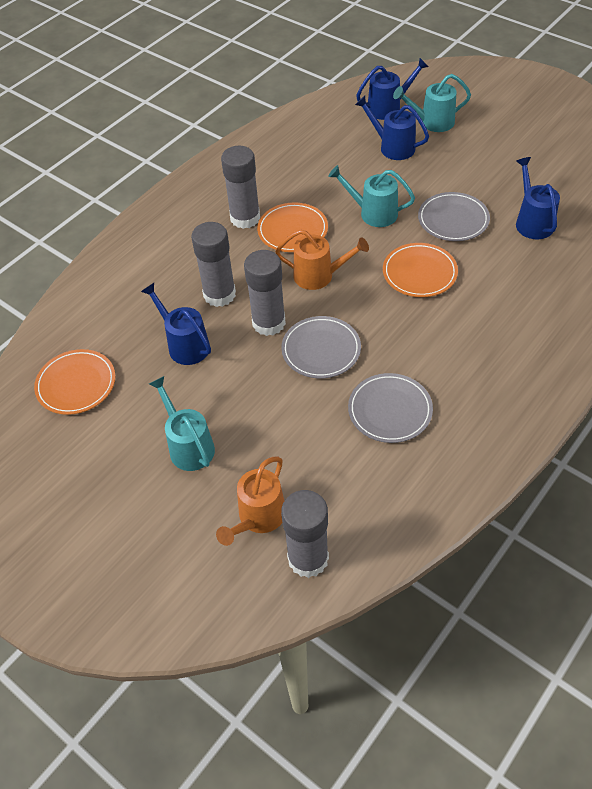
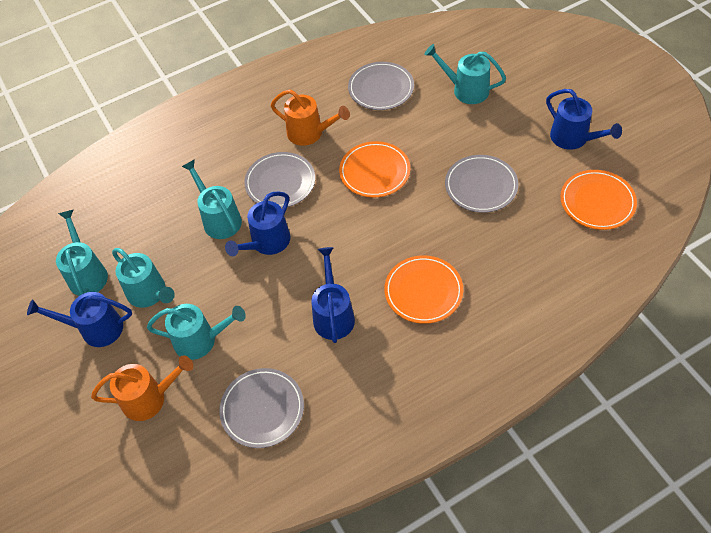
grey glue stick: [191,222,236,307] [221,146,260,229] [244,250,286,336] [281,490,329,578] = 4 -> none = 0
grey plate: [281,316,361,378] [348,373,433,443] [418,192,490,241] = 3 -> [219,368,304,448] [244,152,315,208] [348,62,414,110] [445,155,518,213] = 4
turquoise watering can: [149,376,215,471] [328,165,415,227] [393,74,471,132] = 3 -> [56,210,108,296] [112,248,175,308] [147,304,246,360] [182,159,242,239] [424,44,506,104] = 5

